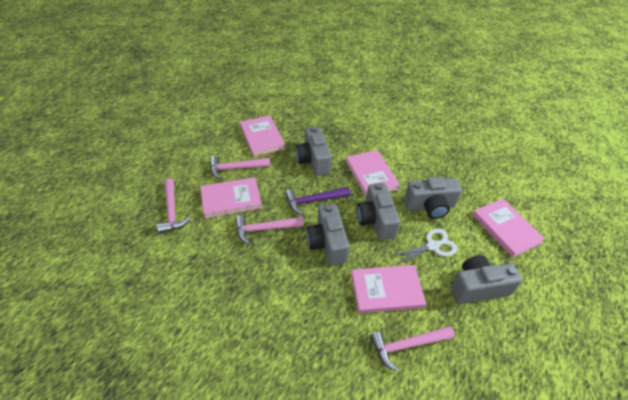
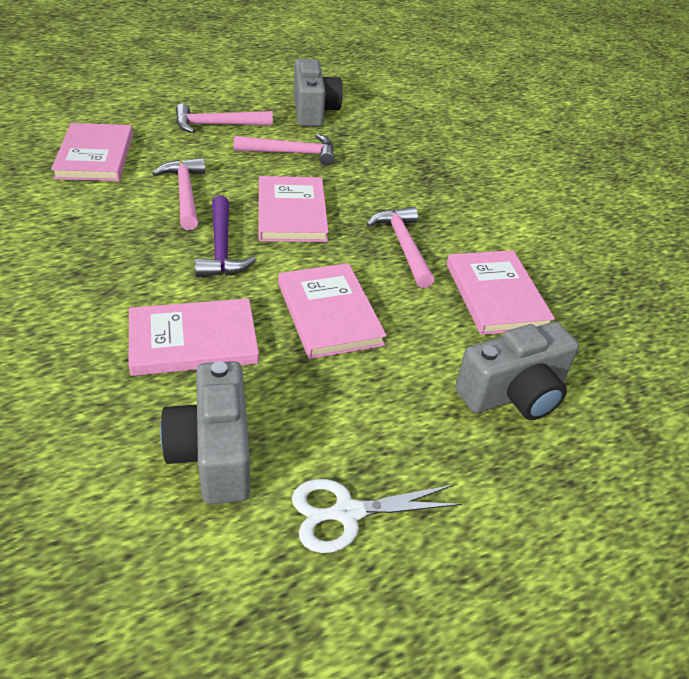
grey camera: [296,127,331,176] [306,204,349,265] [357,183,400,240] [404,177,462,219] [451,255,522,304] = 5 -> [160,361,251,504] [294,59,343,127] [455,322,579,420] = 3

